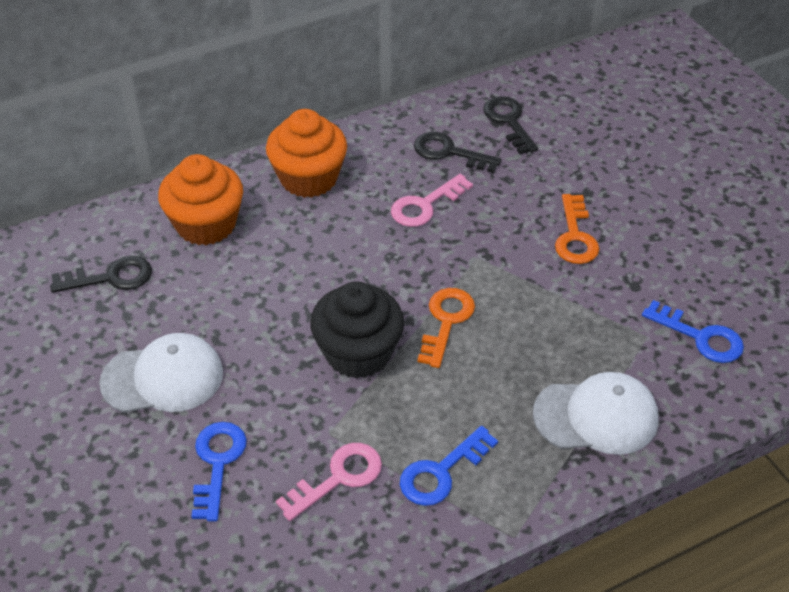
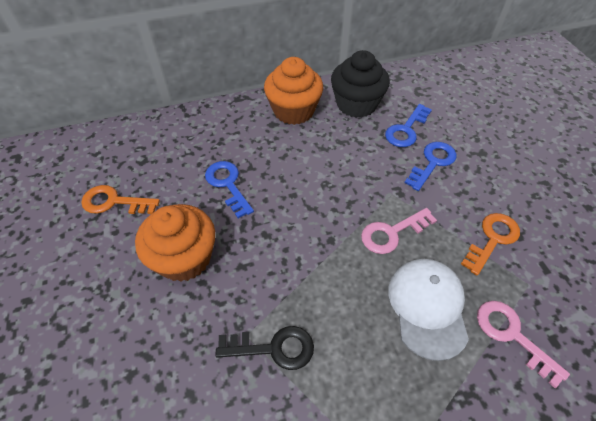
black key: [50,256,152,293] [414,132,502,173] [483,96,538,154] = 3 -> [215,326,314,370] = 1
white cap: [99,333,223,413] [533,372,659,455] = 2 -> [388,259,469,361] = 1

